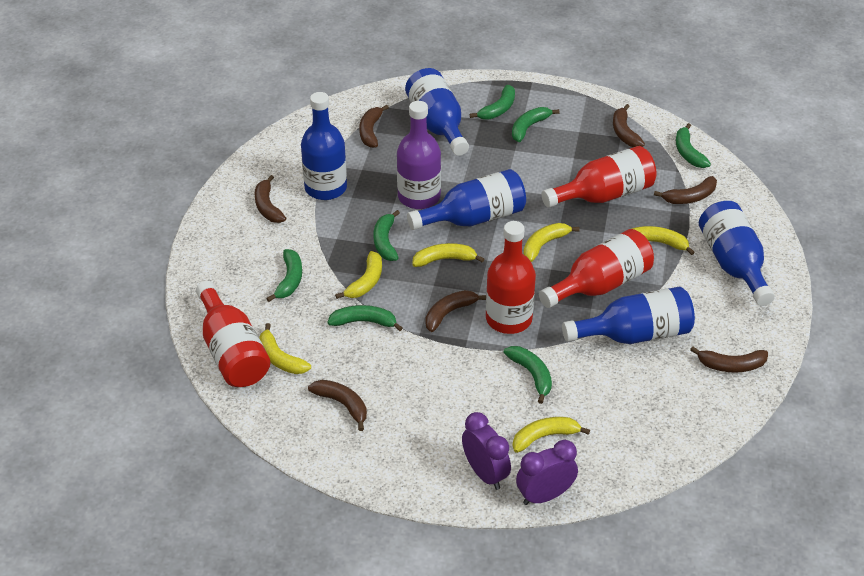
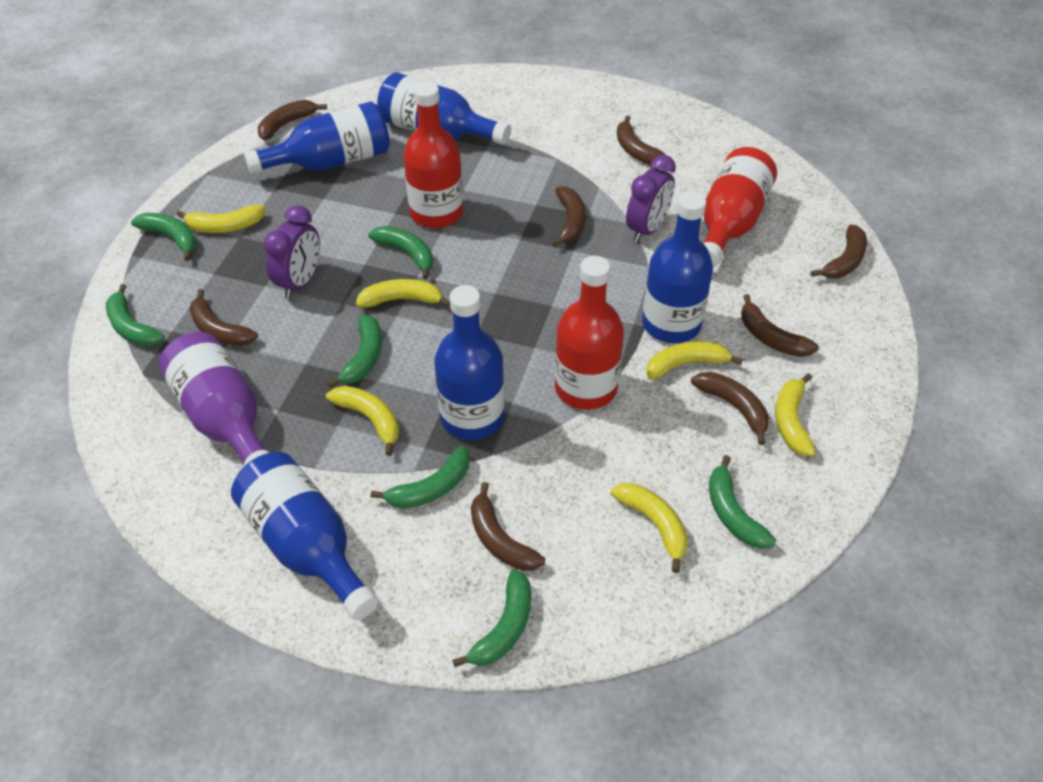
brown banana: [255,175,286,223] [308,380,367,431] [359,105,389,148] [425,290,486,332] [613,104,645,147] [654,176,717,204] [690,346,768,373] = 7 -> [189,289,258,346] [258,100,327,140] [471,482,545,571] [552,186,585,247] [617,116,665,165] [691,372,769,445] [741,294,819,357] [811,225,867,278] = 8
red bottle: [196,281,270,387] [486,221,536,334] [539,229,654,308] [542,146,656,208] = 4 -> [403,82,463,229] [555,256,624,410] [703,147,777,267] = 3

